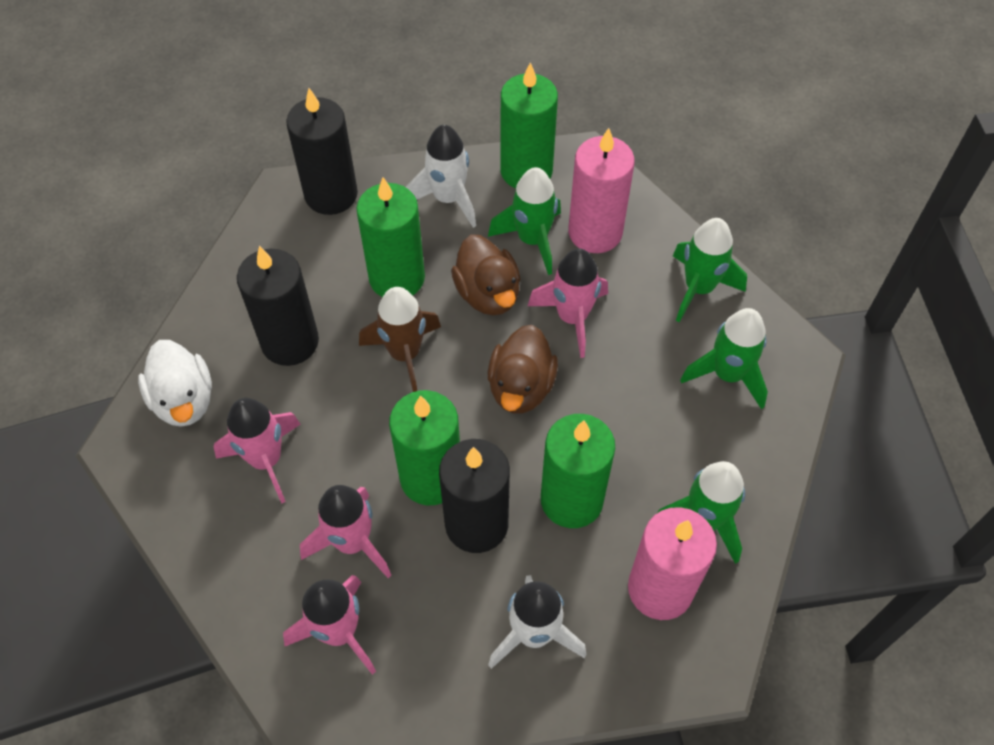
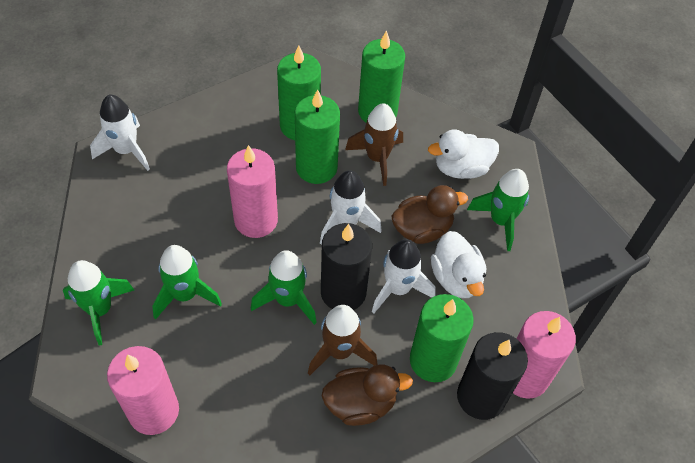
black candle: [237,246,319,366] [286,88,358,215] [439,439,510,553] = 3 -> [321,223,372,310] [457,332,528,420] = 2
brown rocket: [359,287,441,392] = 1 -> [308,305,377,375] [345,103,403,186] = 2
pink candle: [568,128,635,253] [628,507,717,620] = 2 -> [107,346,179,435] [227,145,278,238] [513,311,576,399] = 3
pink rocket: [214,398,300,504] [283,575,376,675] [300,485,391,578] [528,248,608,358] = 4 -> none = 0
white duck: [138,340,212,427] = 1 -> [428,129,499,179] [431,231,486,298] = 2
white rocket: [406,125,476,228] [488,575,586,669] = 2 -> [90,95,150,171] [320,170,382,245] [372,239,435,313] = 3

